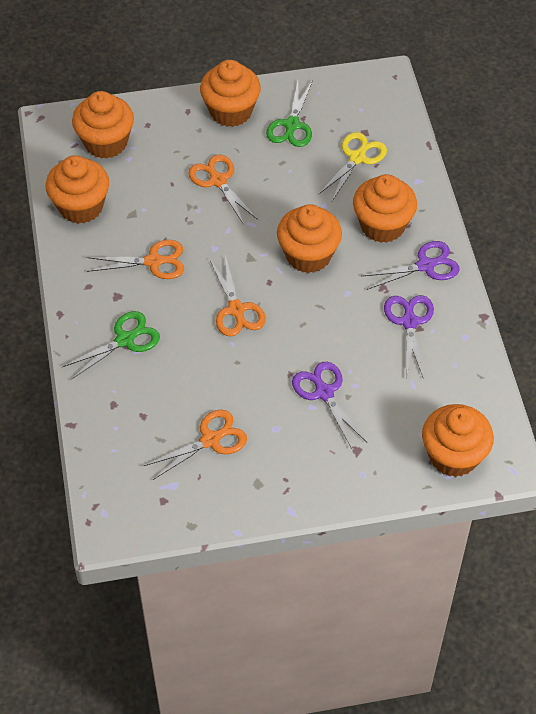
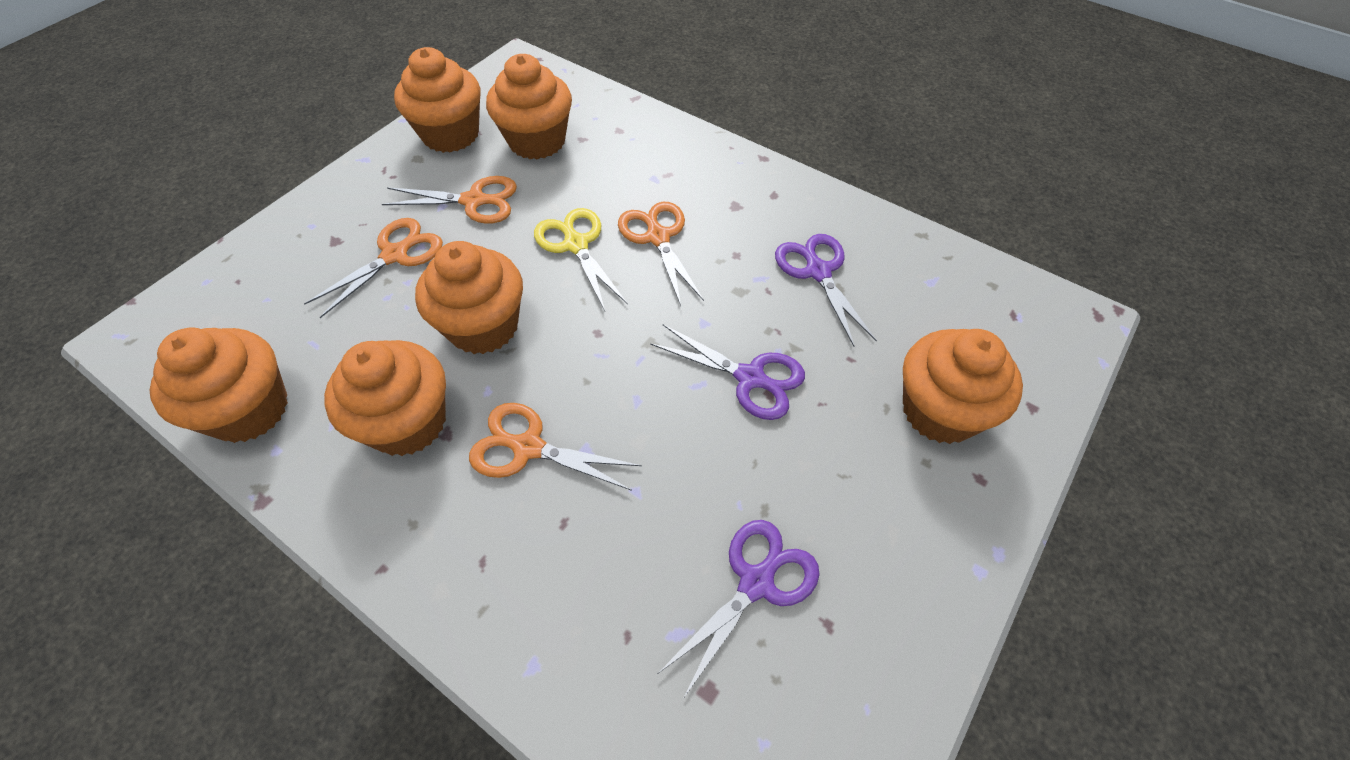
green scissors: [62,311,160,380] [266,80,313,147] = 2 -> none = 0

